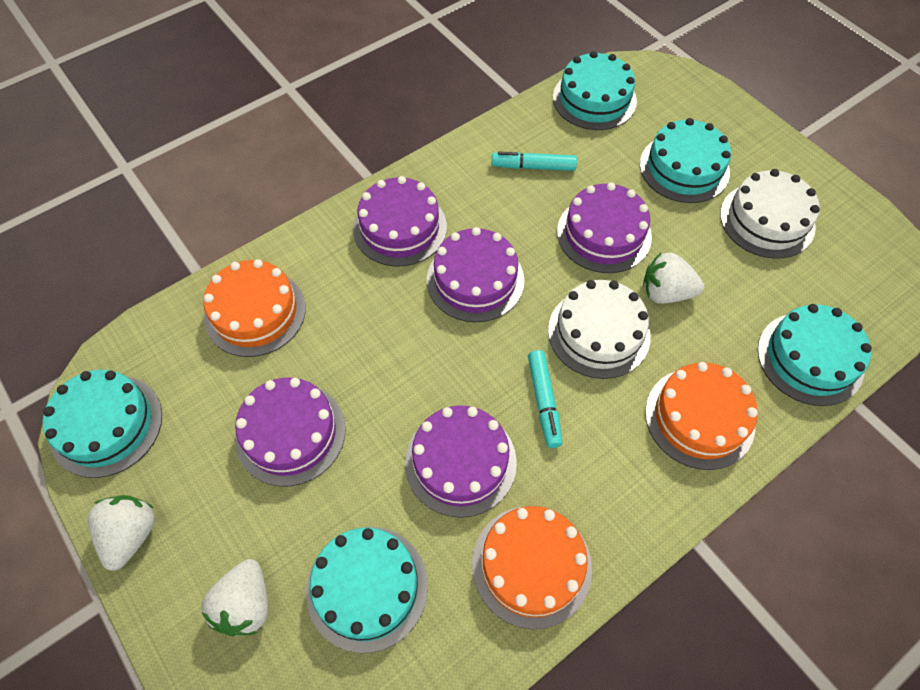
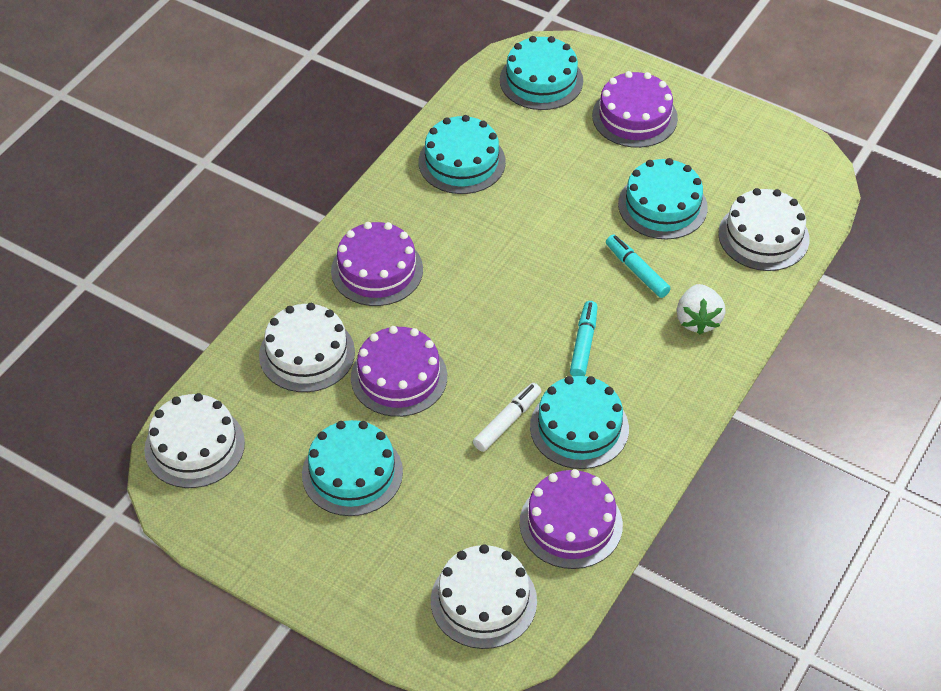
orange cake: [203,259,306,357] [472,506,592,629] [645,362,758,470] = 3 -> none = 0
purple cake: [235,378,346,487] [353,176,447,266] [405,405,517,518] [427,227,524,322] [557,182,652,273] = 5 -> [331,222,423,306] [351,326,447,417] [520,469,623,569] [592,71,678,148] = 4
white cake: [548,280,650,379] [720,169,820,259] = 2 -> [144,393,245,488] [259,303,355,392] [431,544,537,649] [718,188,809,271] = 4
white marker: none = 0 -> [473,383,541,452] = 1
white strawberry: [88,495,155,571] [201,559,268,636] [643,253,704,304] = 3 -> [677,284,726,335] = 1

